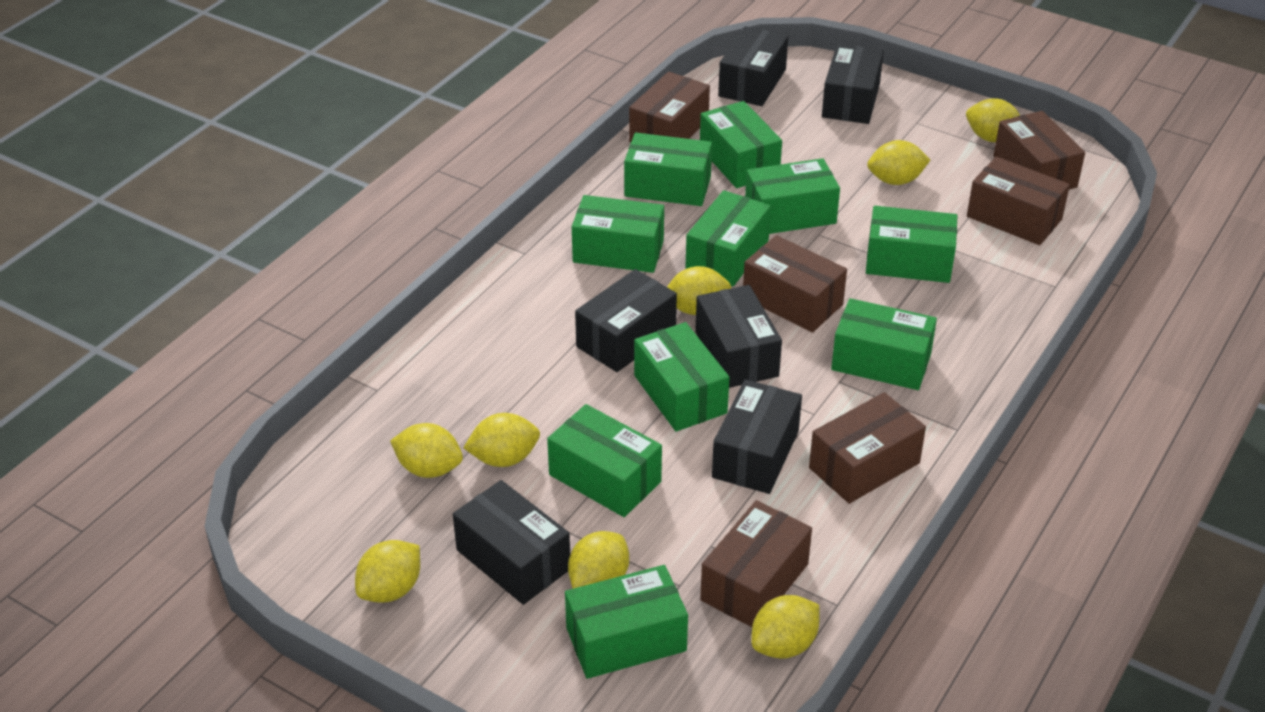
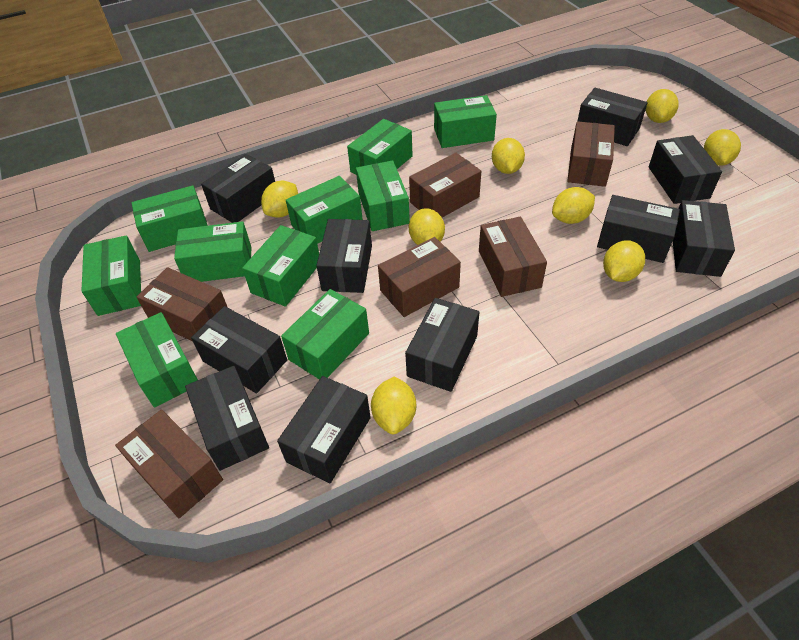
black box: [453,480,570,605] [575,269,677,372] [695,285,782,388] [712,379,802,494] [718,26,788,106] [822,44,884,124] = 6 -> [185,366,269,471] [191,306,287,394] [201,154,275,223] [277,376,371,483] [316,219,372,293] [405,298,479,392] [578,88,648,146] [597,195,680,263] [649,135,722,204] [673,200,735,277] = 10

